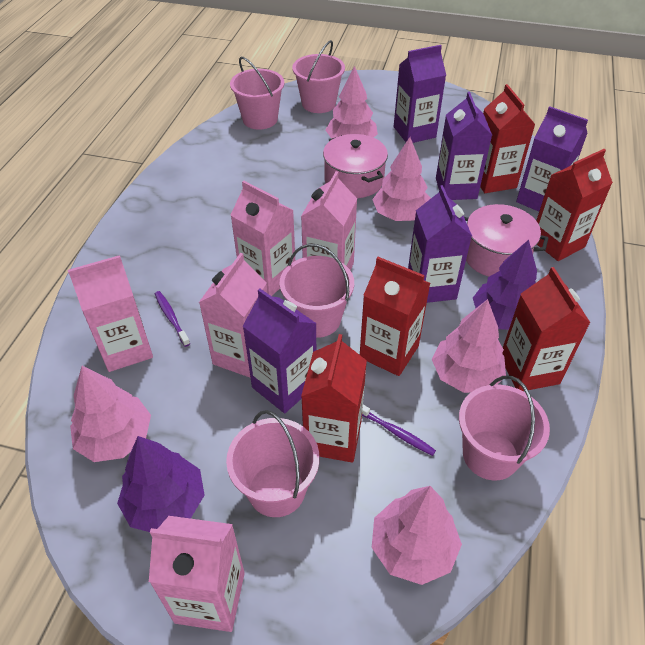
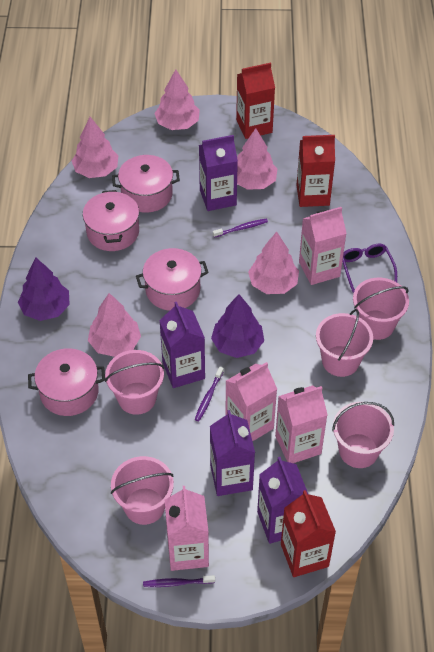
pink carton: [68,255,153,372] [149,516,245,632] [199,253,267,378] [230,181,295,296] [301,171,357,270] = 5 -> [165,486,209,571] [225,362,277,441] [275,385,328,463] [299,207,347,285] = 4
pink pot: [323,134,388,198] [464,204,548,277] = 2 -> [28,348,105,416] [83,190,139,251] [112,155,180,213] [136,248,209,311] = 4
purple carton: [243,289,317,413] [394,45,446,143] [408,185,472,303] [436,92,492,200] [516,106,588,211] = 5 -> [159,302,205,388] [199,135,238,211] [210,410,255,496] [257,457,308,544] = 4
purple glasses: none = 0 -> [342,244,397,293] = 1
purple toothbrush: [155,291,190,347] [362,405,436,456] = 2 -> [143,575,215,587] [195,367,224,421] [213,219,268,238] = 3
red carton: [301,334,367,463] [360,257,430,376] [480,84,536,193] [502,267,590,391] [536,149,613,261] = 5 -> [236,63,275,139] [281,490,336,577] [297,135,335,207] = 3

